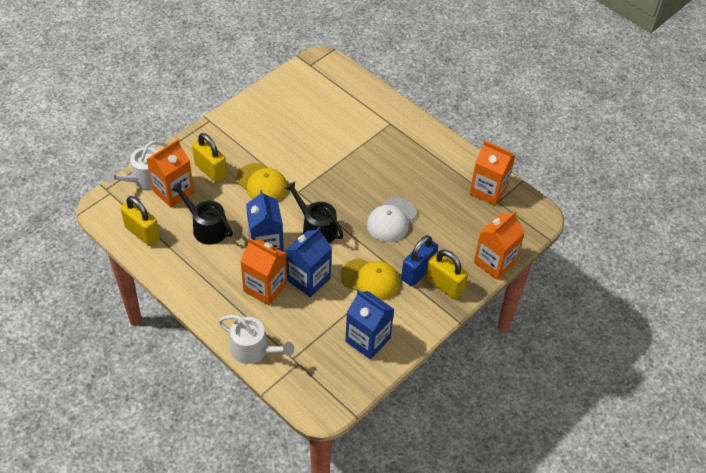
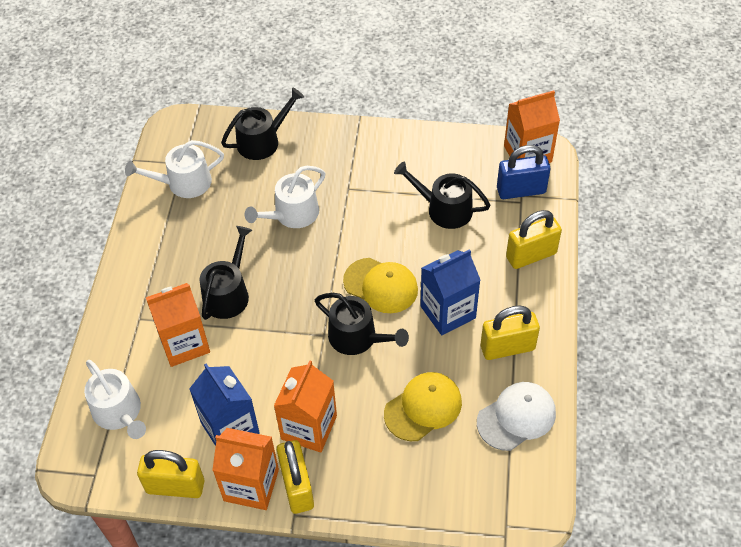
black watering can: [171,183,233,245] [285,182,344,243] = 2 -> [199,226,252,320] [221,88,304,160] [315,293,409,355] [394,161,490,229] = 4
blue carton: [246,190,284,252] [286,227,332,297] [345,290,394,360] = 3 -> [189,363,260,446] [420,249,480,335] = 2
white watering can: [105,141,168,189] [218,315,294,364] = 2 -> [84,360,146,439] [125,140,224,198] [245,166,325,228] = 3
yellow padlock: [120,196,160,246] [192,133,227,183] [426,250,468,299] = 3 -> [137,450,204,498] [277,440,314,514] [481,305,540,360] [506,210,562,269] = 4

